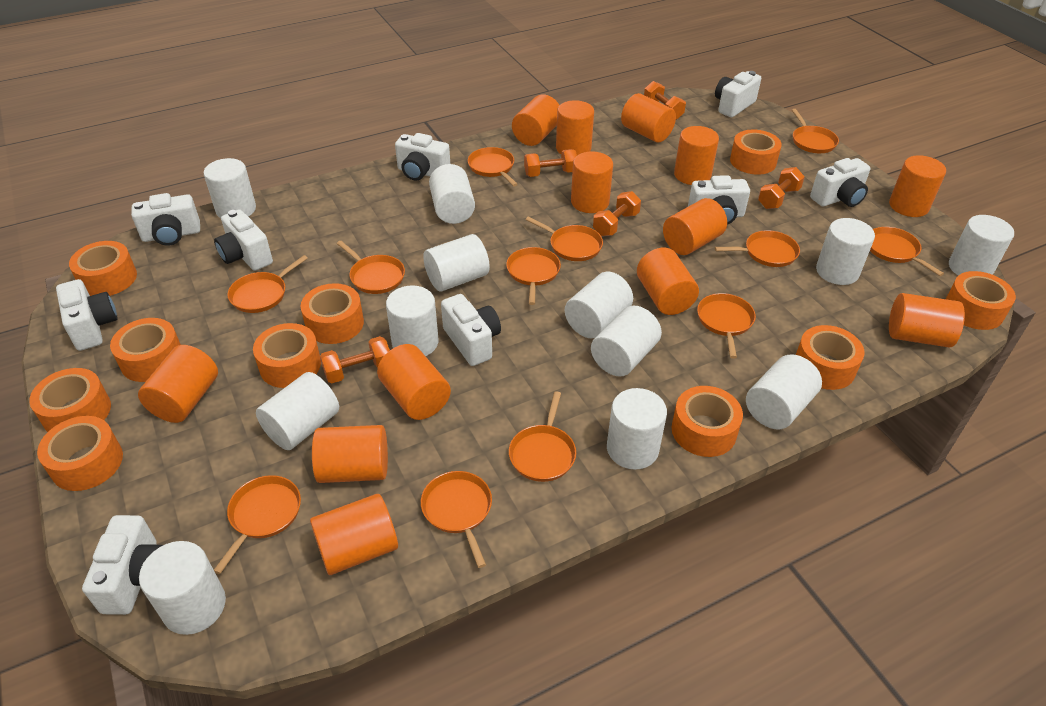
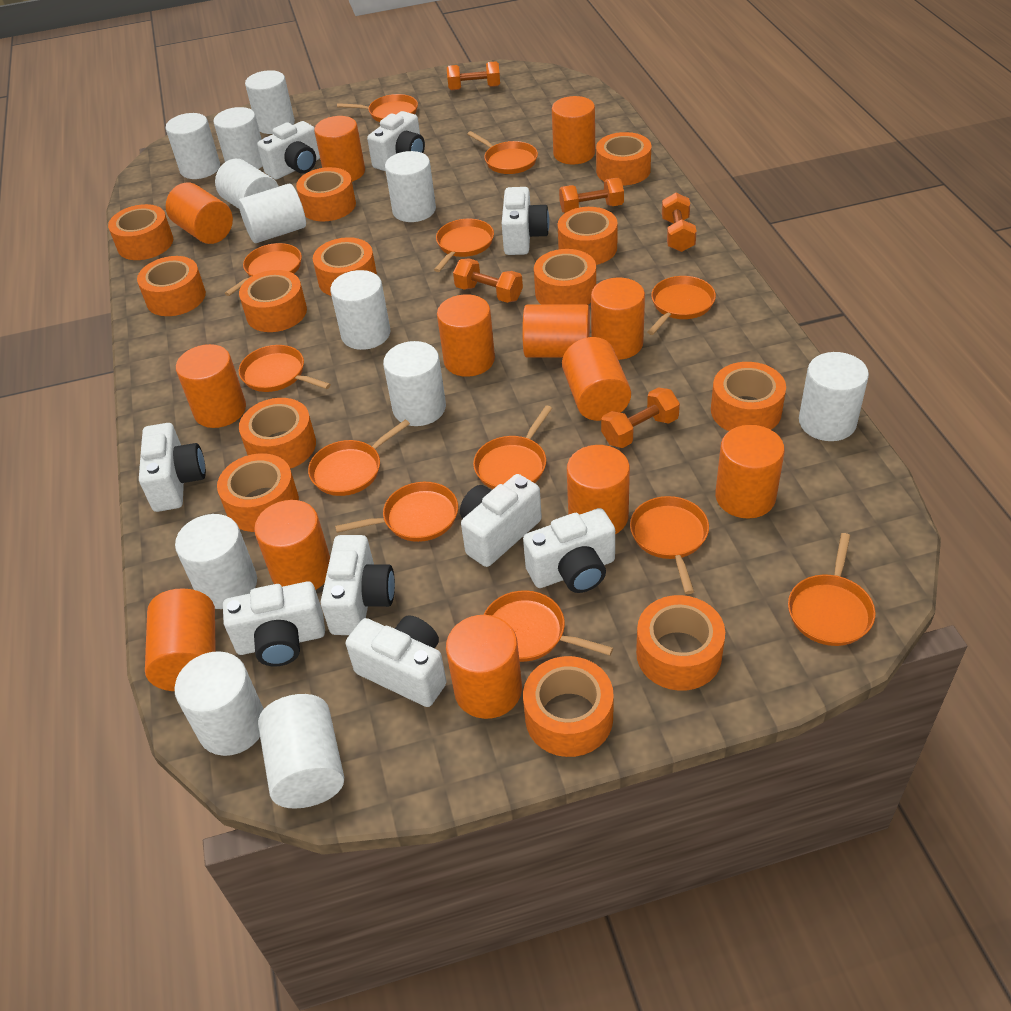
orange tape: [29,368,111,432] [37,416,123,491] [69,241,137,296] [110,318,181,382] [253,323,321,388] [301,283,364,344] [672,386,743,457] [730,130,782,175] [796,325,865,390] [946,271,1016,330] = 10 -> [108,204,173,260] [137,256,206,316] [217,453,299,532] [239,270,307,332] [239,398,316,469] [296,167,356,221] [313,237,377,296] [523,656,614,757] [534,249,596,305] [558,207,618,265] [596,132,651,185] [636,595,725,691] [711,362,786,431] = 13

